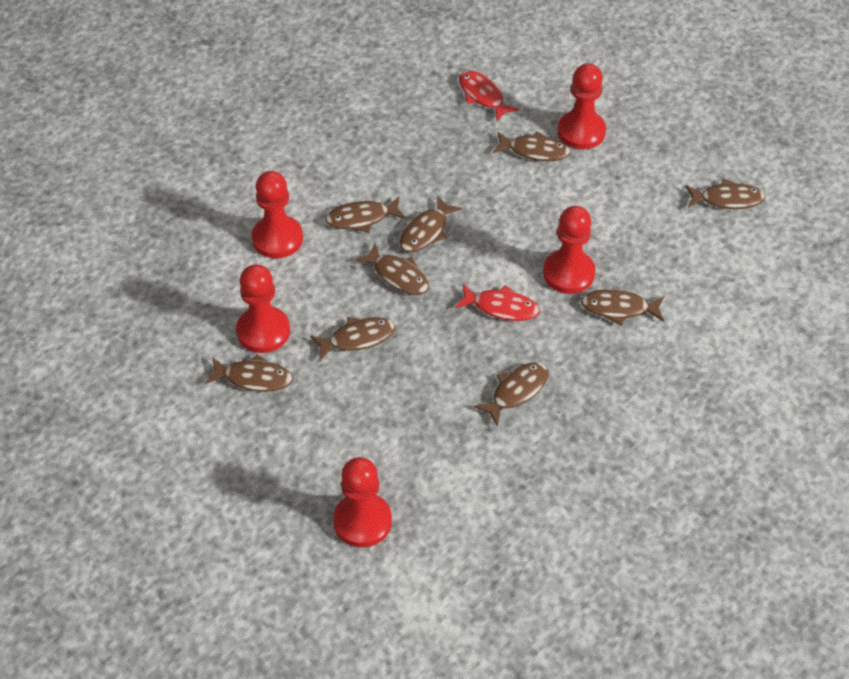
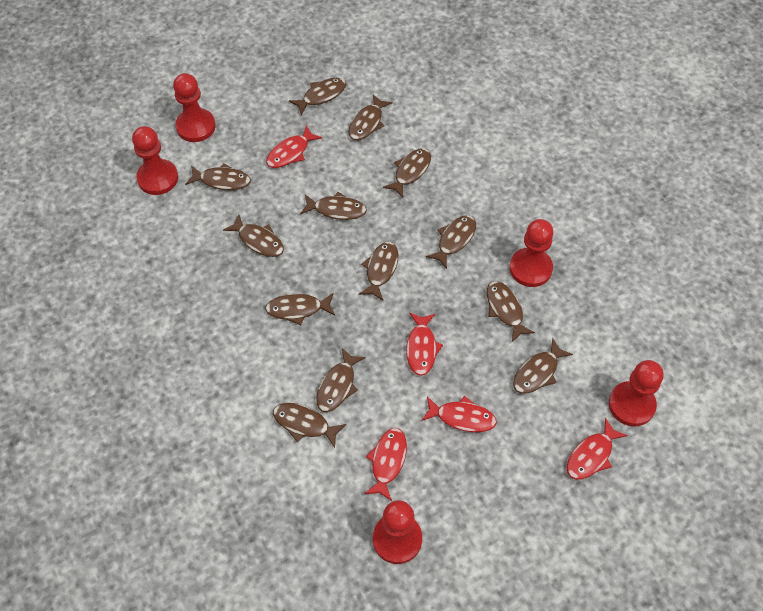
brown fish: [205,354,293,392] [310,317,395,361] [325,197,406,233] [355,243,429,295] [400,196,462,252] [474,362,548,426] [493,131,571,161] [581,289,664,326] [685,179,766,209] = 9 -> [185,163,251,190] [223,214,284,257] [265,293,335,325] [273,403,346,448] [289,78,347,116] [300,192,367,220] [316,348,366,412] [349,94,393,140] [359,242,398,301] [383,148,431,198] [426,215,476,269] [487,281,535,342] [513,338,573,394] = 13
red fish: [455,284,540,321] [459,71,519,121] = 2 -> [266,125,322,168] [364,428,407,501] [406,313,443,376] [421,396,497,432] [567,418,628,479] = 5

